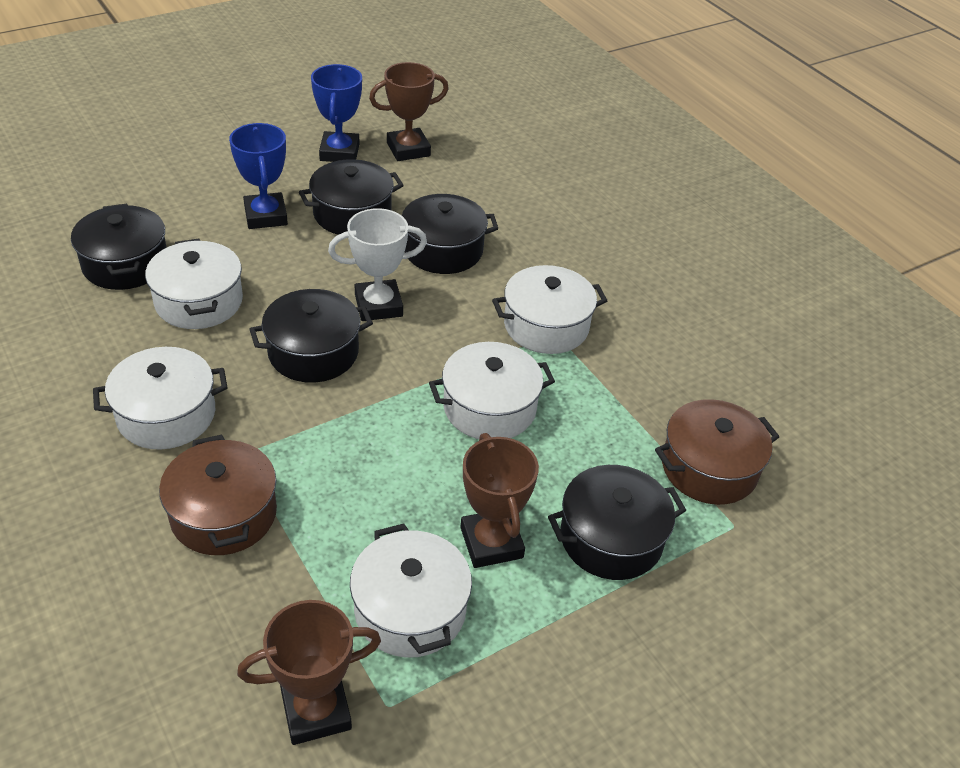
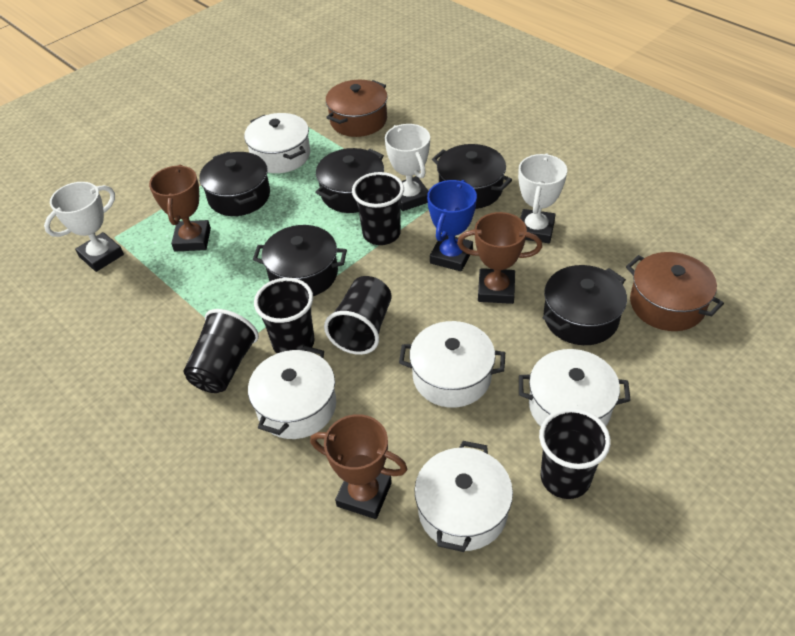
black cup: none = 0 -> [184,309,259,393] [254,278,315,353] [324,276,392,355] [352,172,404,245] [539,408,611,499] = 5
blue trophy: [229,123,288,229] [311,64,362,162] = 2 -> [427,180,477,272] = 1
white trophy: [328,208,427,321] = 1 -> [44,182,124,272] [385,124,430,211] [518,153,567,243] = 3

